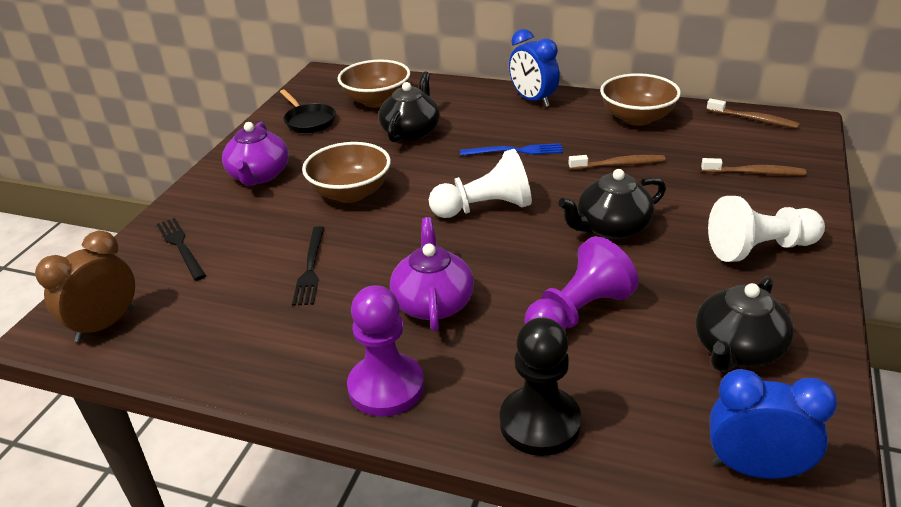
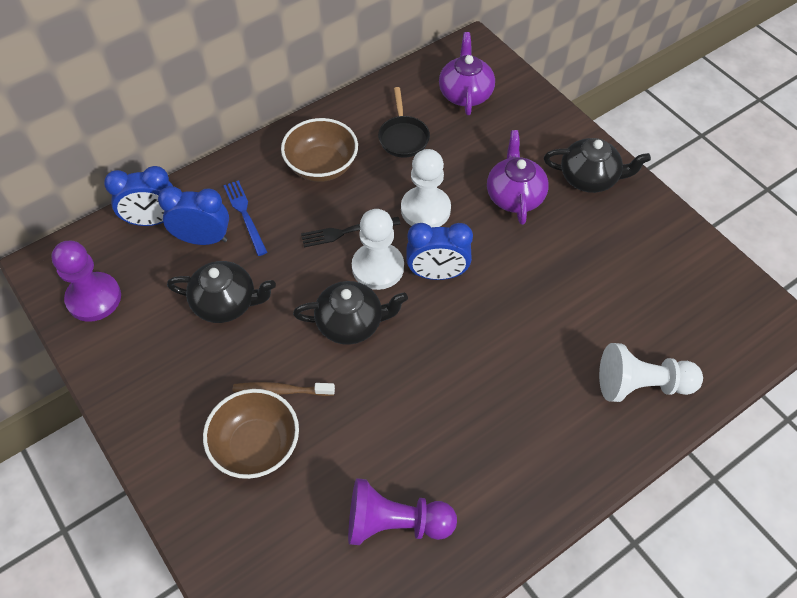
black fork: [157,218,206,281] [292,226,324,306] = 2 -> [301,217,401,247] = 1
black pawn: [500,317,582,456] = 1 -> none = 0
blue clock: [509,29,560,107] [710,369,837,479] = 2 -> [104,166,173,226] [158,186,229,245] [406,223,473,280] = 3
brown bowl: [302,142,391,203] [338,59,410,108] [600,73,681,126] = 3 -> [203,389,299,479] [281,118,358,182] = 2
brown clock: [35,231,135,342] = 1 -> none = 0
brown toothbrush: [568,155,666,170] [701,158,806,176] [707,99,800,128] = 3 -> [233,382,335,396] = 1
white pawn: [429,149,532,218] [708,196,825,262] = 2 -> [352,209,404,290] [401,149,451,228] [599,343,703,402] = 3

